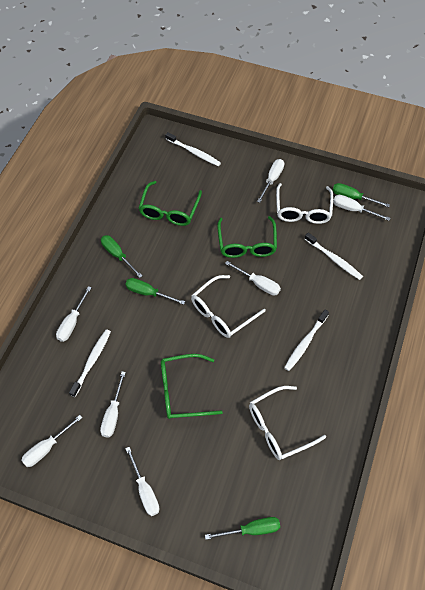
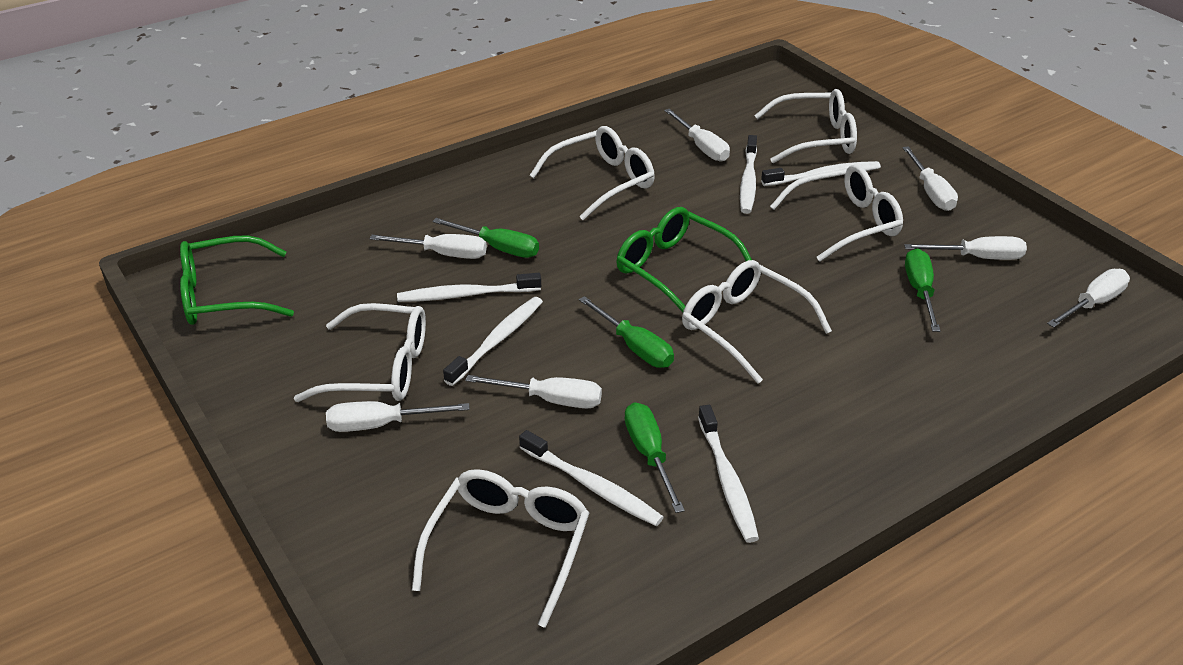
green glasses: [139,181,202,226] [161,354,223,419] [217,216,277,258] = 3 -> [180,235,294,325] [616,207,752,312] = 2
white glasses: [191,275,266,338] [249,386,326,460] [276,183,333,224] = 3 -> [294,303,426,402] [412,469,589,628] [530,126,655,220] [682,260,832,384] [754,89,857,163] [770,165,903,262] = 6
white toothbrush: [69,329,111,397] [165,132,221,166] [284,309,329,371] [305,232,363,280] = 4 -> [397,273,541,302] [443,297,543,386] [519,430,664,526] [698,405,759,543] [740,135,757,214] [761,161,881,186] = 6

